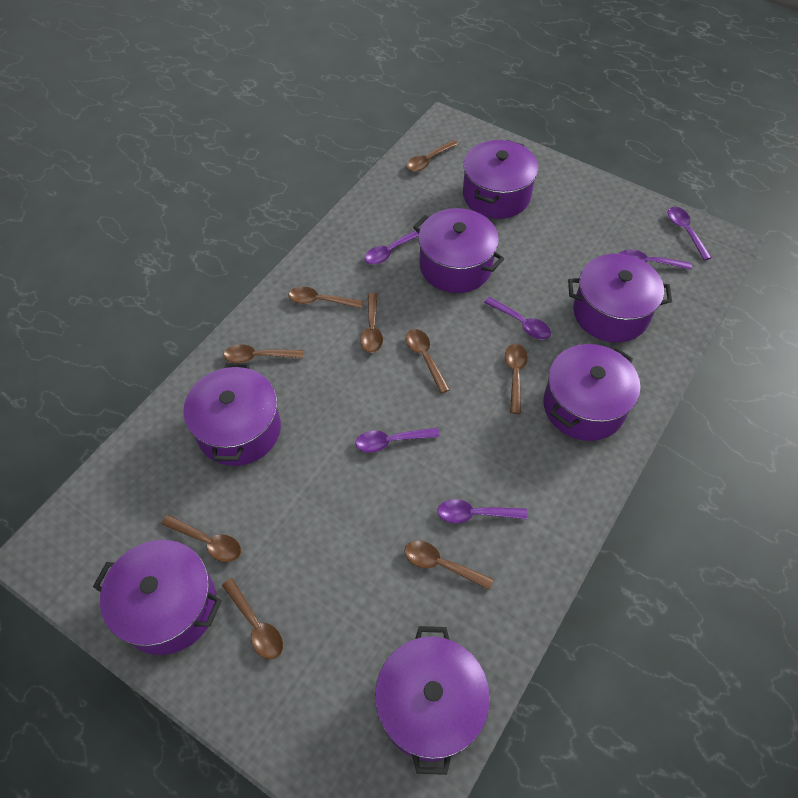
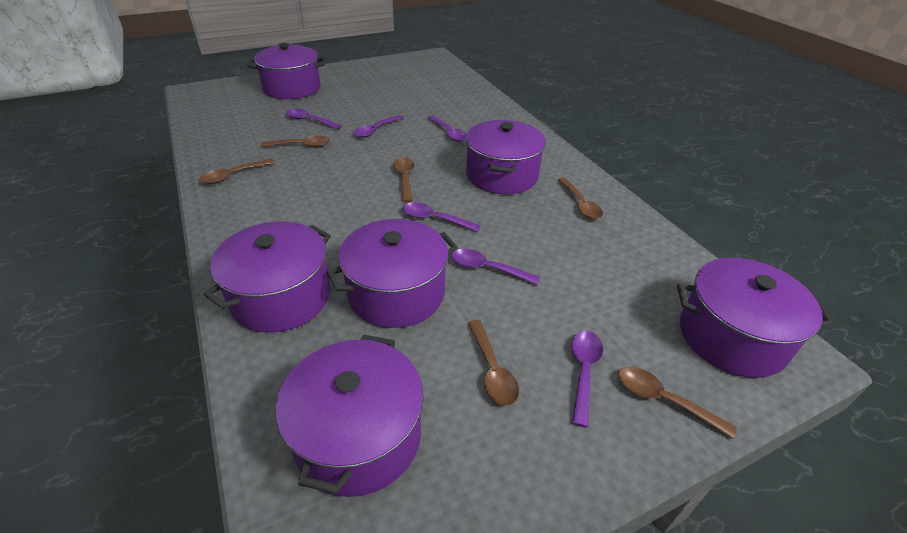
brown spoon: [161,515,241,562] [222,578,283,659] [224,344,303,363] [289,287,363,309] [360,293,383,353] [404,541,494,590] [406,140,458,172] [406,329,450,393] [505,344,528,414] = 9 -> [199,159,275,184] [261,136,330,147] [393,157,414,202] [468,320,519,406] [558,178,603,219] [618,367,737,439] = 6
purple pot: [93,540,222,655] [183,363,281,466] [375,626,490,775] [413,208,504,293] [463,140,538,219] [543,344,640,441] [568,254,672,342] = 7 -> [203,221,331,332] [247,43,326,99] [276,335,424,497] [326,219,458,328] [466,120,546,195] [677,258,833,378] = 6

